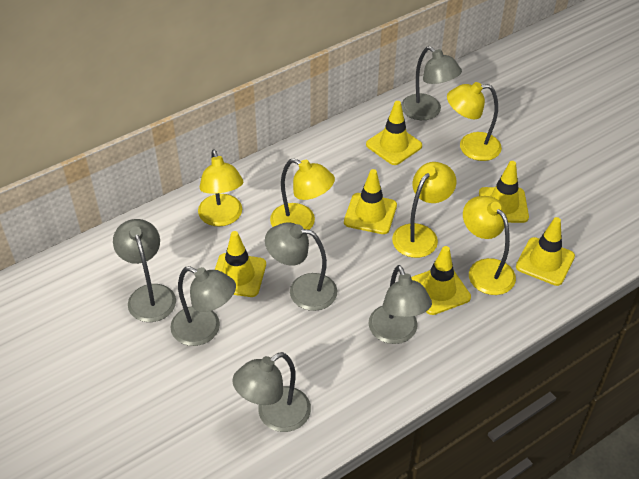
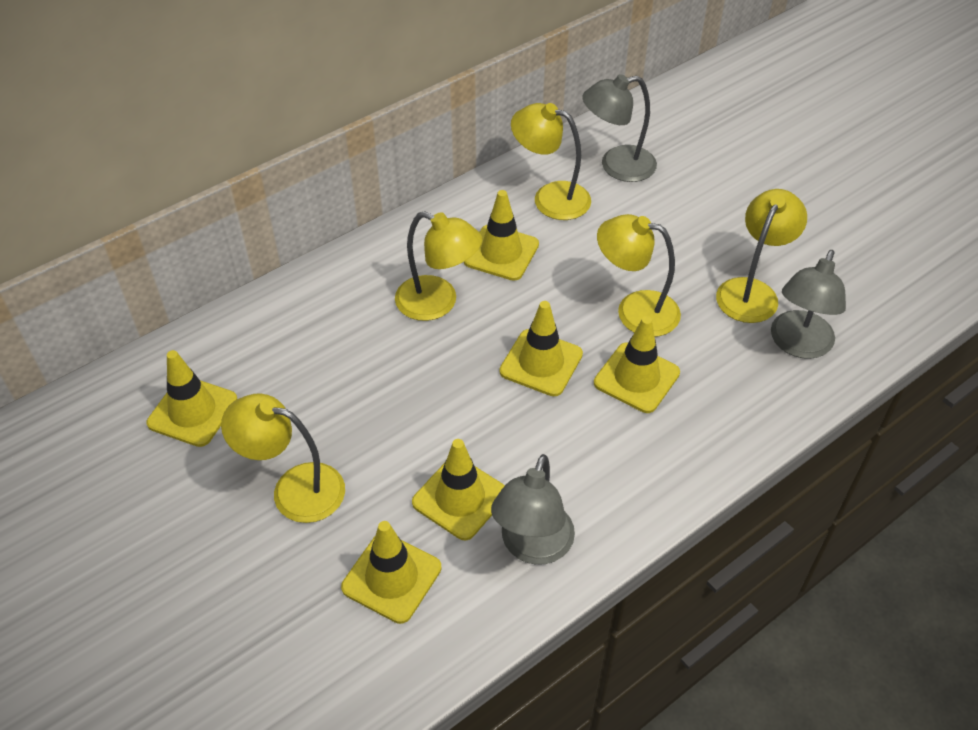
grey lamp: [113,219,176,322] [171,266,236,346] [232,352,311,432] [265,222,337,311] [369,265,432,344] [401,46,462,120] = 6 -> [491,454,575,565] [582,74,657,182] [771,250,846,359] = 3

